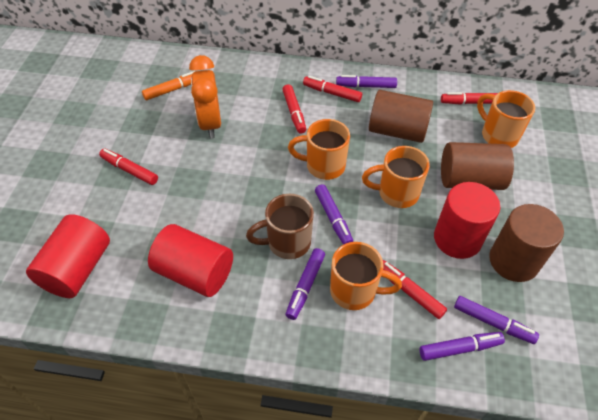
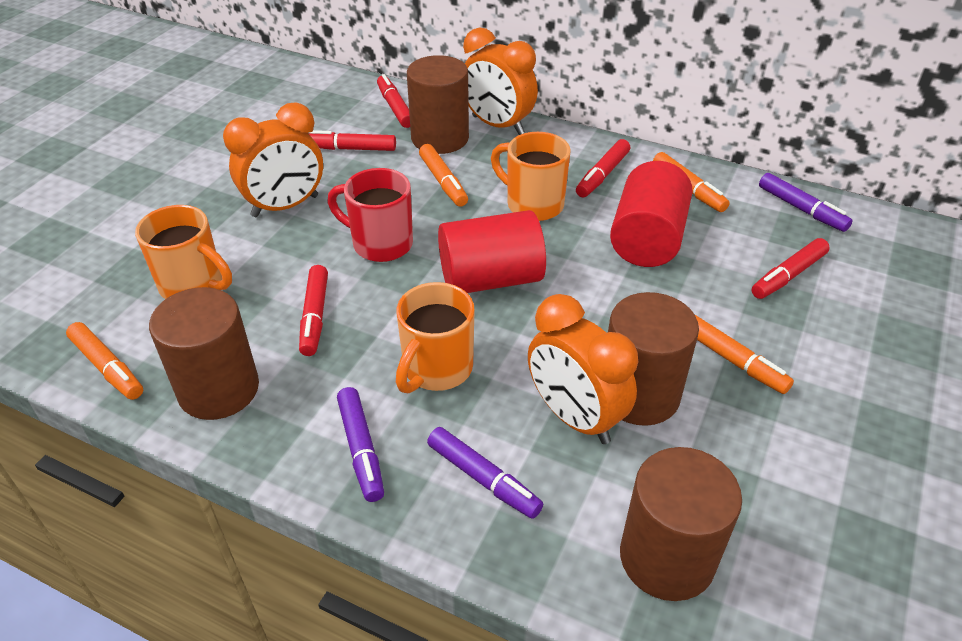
brown cylinder: [369,90,433,143] [441,142,514,190] [489,204,564,282] = 3 -> [149,287,259,420] [407,55,469,154] [608,292,699,426] [620,447,742,601] = 4
brown mug: [246,194,314,259] = 1 -> none = 0
orange clock: [189,55,221,139] = 1 -> [223,102,323,217] [463,28,538,135] [528,294,638,444] = 3
orange marker: [142,71,195,100] = 1 -> [66,322,143,400] [419,144,468,207] [653,152,730,212] [695,315,794,394] = 4
orange mug: [288,119,350,180] [330,242,402,310] [362,146,430,208] [477,90,535,148] = 4 -> [135,205,232,299] [396,282,475,393] [491,132,571,221] = 3
purple marker: [285,248,325,320] [315,184,353,245] [336,75,397,88] [419,332,505,361] [454,296,539,344] = 5 -> [337,387,384,502] [427,427,543,519] [759,173,852,232] = 3
red cylinder: [26,214,110,298] [148,224,233,297] [434,182,500,259] = 3 -> [438,210,546,293] [610,161,693,267] = 2
red mug: none = 0 -> [327,168,413,262] = 1

